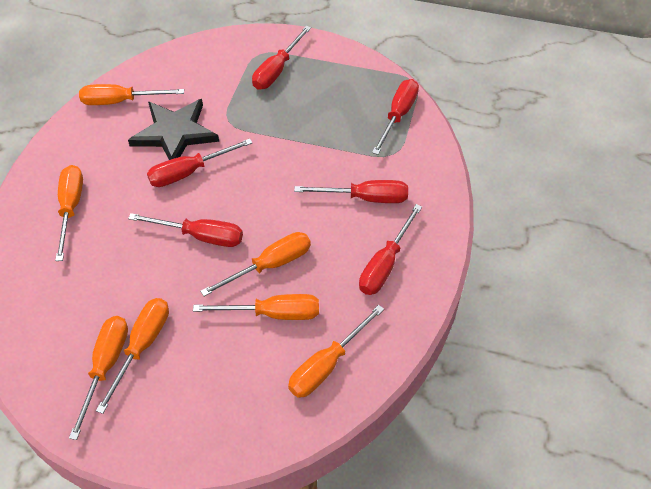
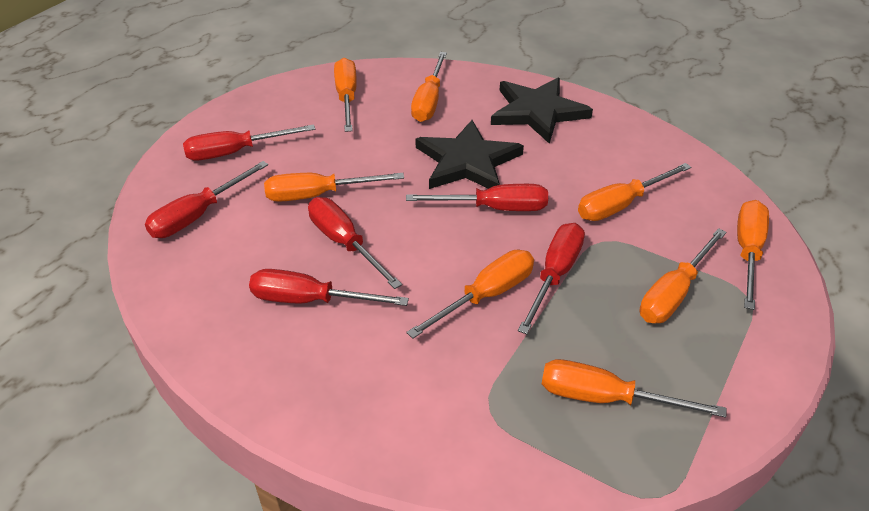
black star: [128,99,219,160] = 1 -> [415,120,524,189] [491,78,593,144] = 2
orange screwdriver: [55,165,83,261] [69,316,128,440] [79,84,184,105] [96,298,169,414] [193,294,319,320] [200,232,311,296] [288,305,384,398] = 7 -> [264,173,404,202] [334,58,357,132] [406,250,534,339] [411,52,447,122] [542,359,726,418] [578,163,691,221] [639,228,726,323] [737,200,769,310] = 8

